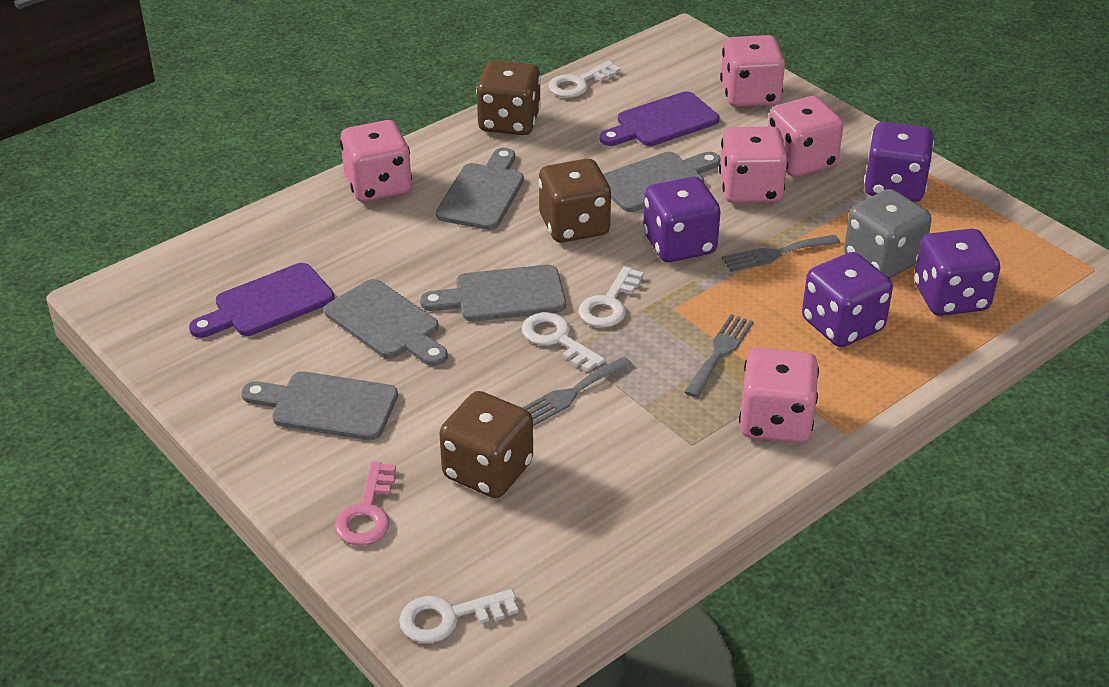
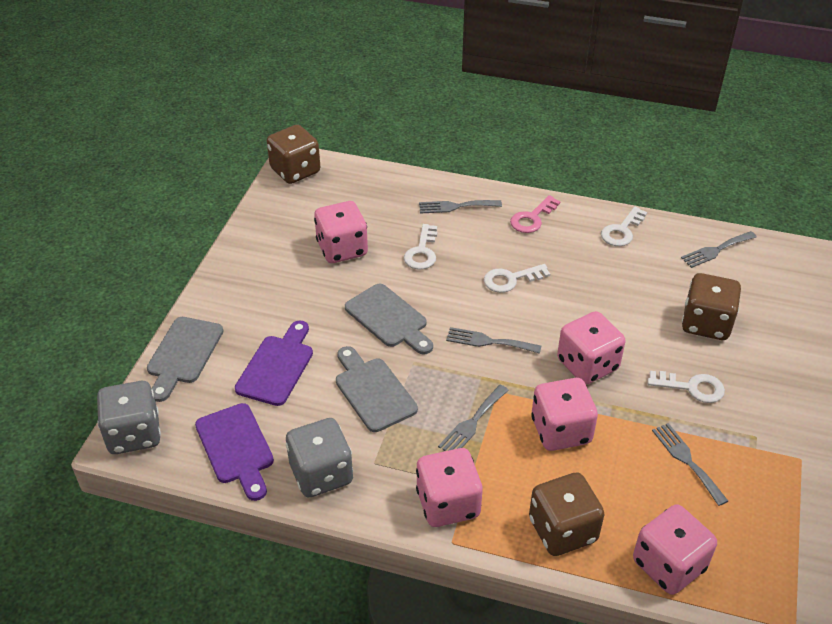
grey cutting board: [241,371,398,440] [324,279,448,366] [420,265,566,322] [436,148,524,230] [603,152,721,212] = 5 -> [147,317,223,402] [336,346,418,432] [345,284,433,355] = 3
grey dice: [844,189,932,279] = 1 -> [97,381,161,454] [286,418,353,497] = 2
grey fork: [522,357,633,426] [684,314,754,398] [722,235,840,272] = 3 -> [419,200,502,213] [438,385,509,451] [446,327,541,354] [652,423,728,506] [681,231,757,268] = 5
purple dice: [643,176,721,262] [802,252,893,347] [864,122,934,202] [914,229,1000,316] = 4 -> none = 0

